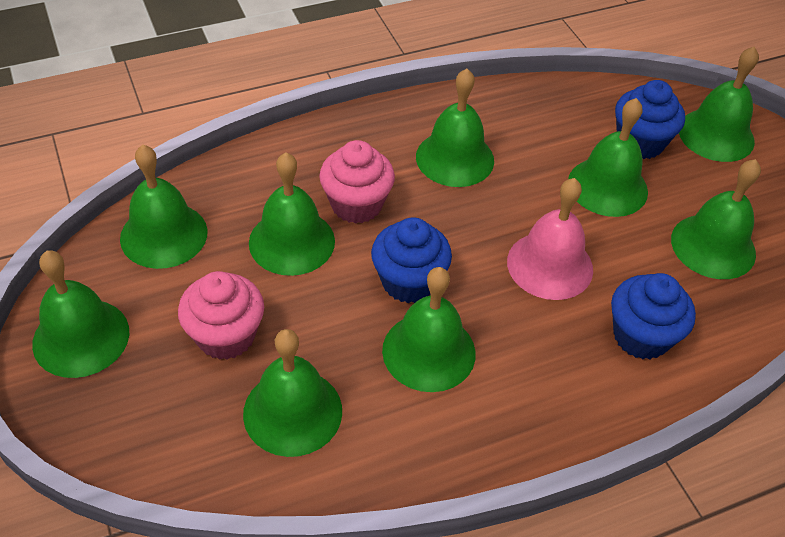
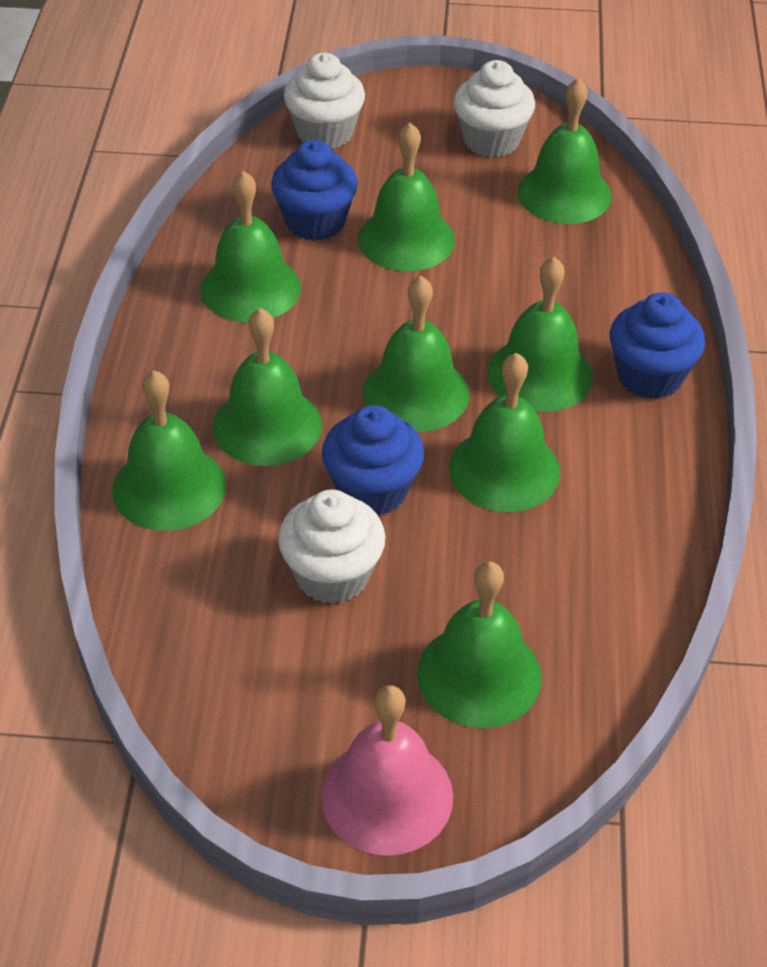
pink cupcake: [178,271,264,360] [319,140,395,224] = 2 -> none = 0
white cupcake: none = 0 -> [278,490,385,604] [284,52,365,149] [454,60,535,157] = 3

